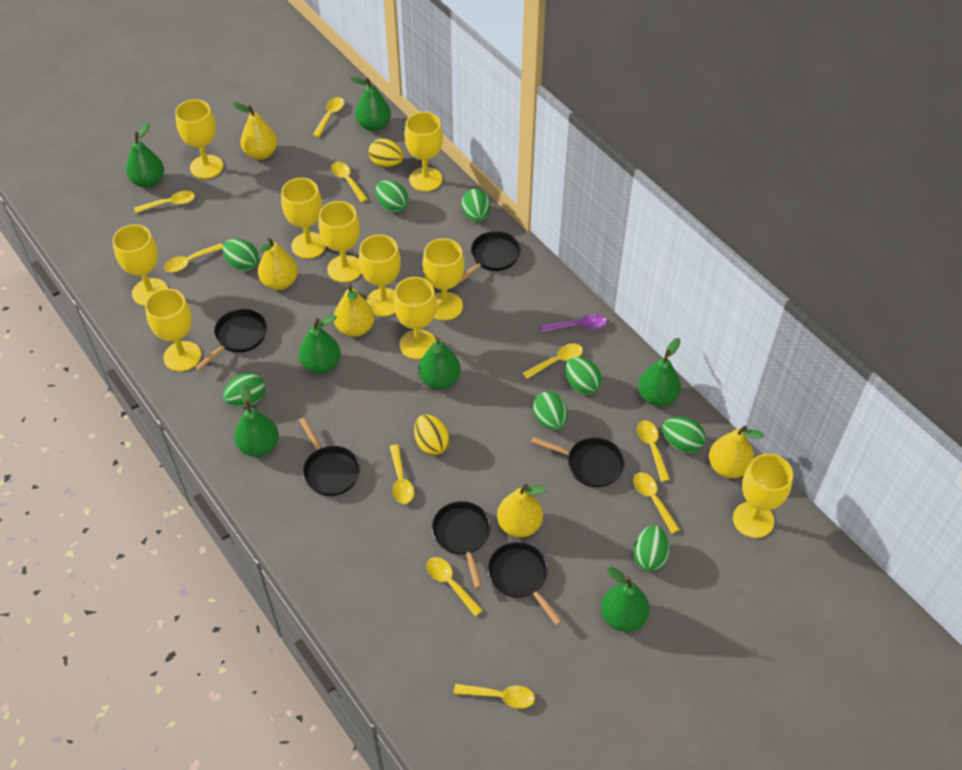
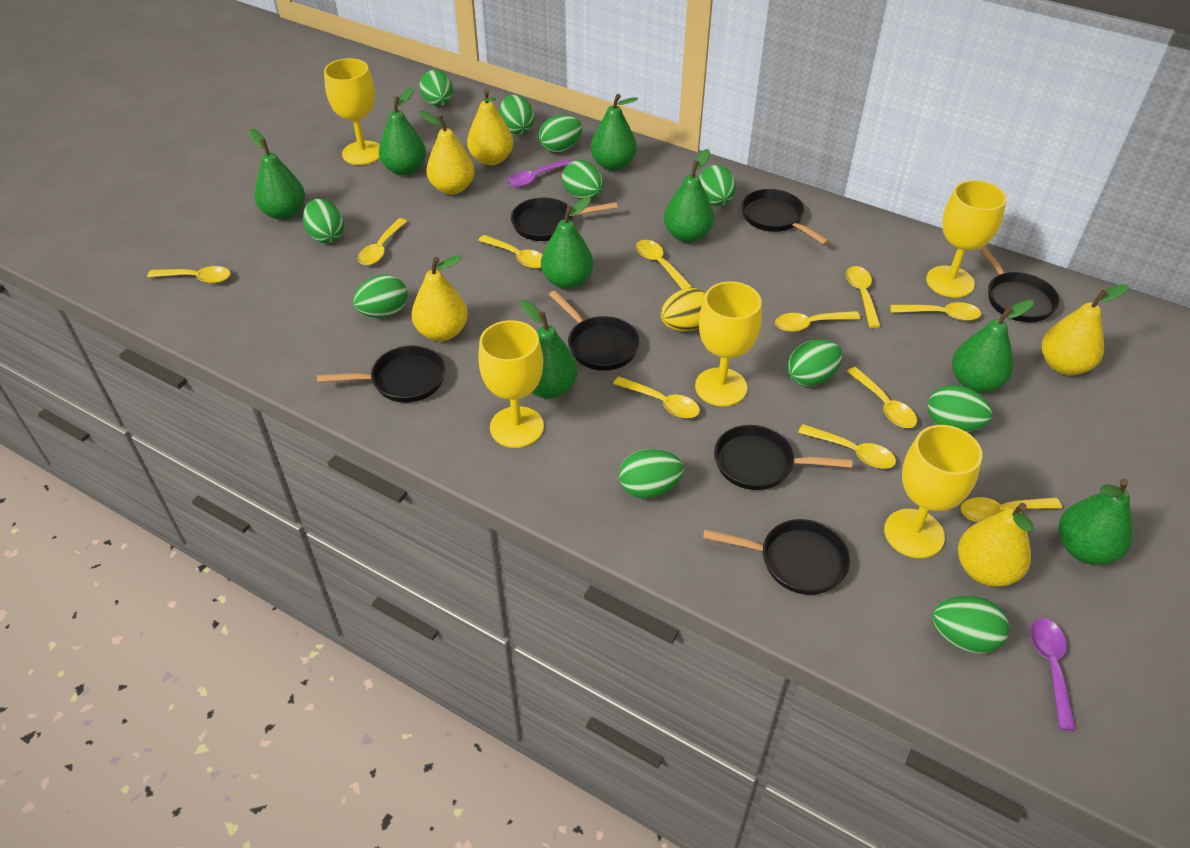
black pan: [195,309,267,371] [299,417,360,496] [432,501,491,589] [458,231,521,284] [488,542,562,626] [531,437,625,487] = 6 -> [317,345,446,403] [511,197,617,241] [549,290,640,371] [703,519,851,595] [714,425,852,490] [741,189,829,245] [978,246,1060,322] = 7
green egg: [222,239,259,271] [223,373,265,407] [375,180,409,213] [462,189,491,222] [533,391,568,430] [565,357,602,395] [633,525,670,572] [662,417,705,453] = 8 -> [303,199,344,243] [353,275,408,318] [419,70,453,106] [499,95,534,134] [539,115,582,153] [562,160,604,199] [619,449,684,499] [699,165,736,206] [787,339,843,387] [927,385,993,432] [932,596,1009,654] = 11
green pear: [126,123,164,188] [234,384,279,457] [299,315,341,374] [350,77,391,131] [418,337,461,389] [601,567,650,632] [638,338,681,406] = 7 -> [249,129,305,220] [379,87,426,176] [520,300,578,399] [541,197,593,289] [591,94,638,171] [664,149,714,243] [952,300,1034,393] [1059,478,1133,565] = 8
purple spoon: [541,314,607,332] = 1 -> [507,159,572,187] [1030,618,1076,730] = 2
yellow egg: [368,139,404,168] [414,414,450,455] = 2 -> [661,288,706,331] = 1
yellow goblet: [113,224,168,306] [145,289,201,371] [175,99,223,179] [281,178,326,259] [319,201,361,282] [359,234,401,316] [394,277,437,359] [404,112,443,191] [423,238,464,320] [733,454,793,538] = 10 -> [324,58,380,165] [478,320,544,448] [695,281,762,406] [884,425,983,558] [926,180,1007,298] = 5
yellow spoon: [134,191,195,213] [164,243,223,272] [313,97,344,137] [331,162,368,202] [389,444,414,504] [426,557,483,616] [454,684,535,709] [522,343,583,379] [633,472,680,534] [637,420,670,482] = 10 -> [147,266,230,283] [358,218,407,265] [478,235,543,268] [613,377,700,418] [636,240,693,290] [775,311,860,332] [798,424,896,469] [846,266,881,328] [847,367,917,428] [890,302,981,321] [960,497,1062,522] = 11

